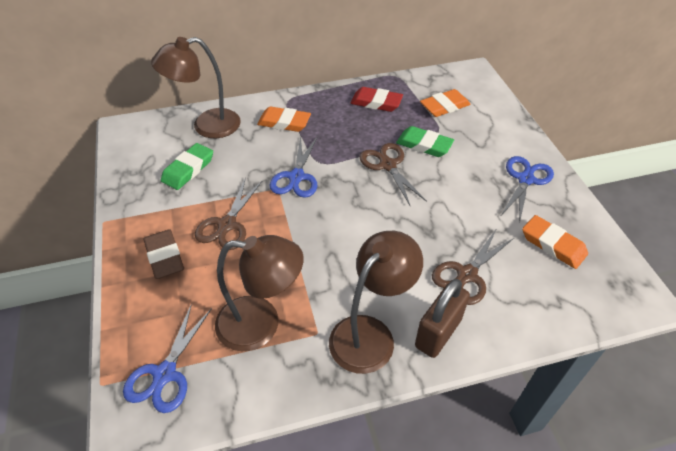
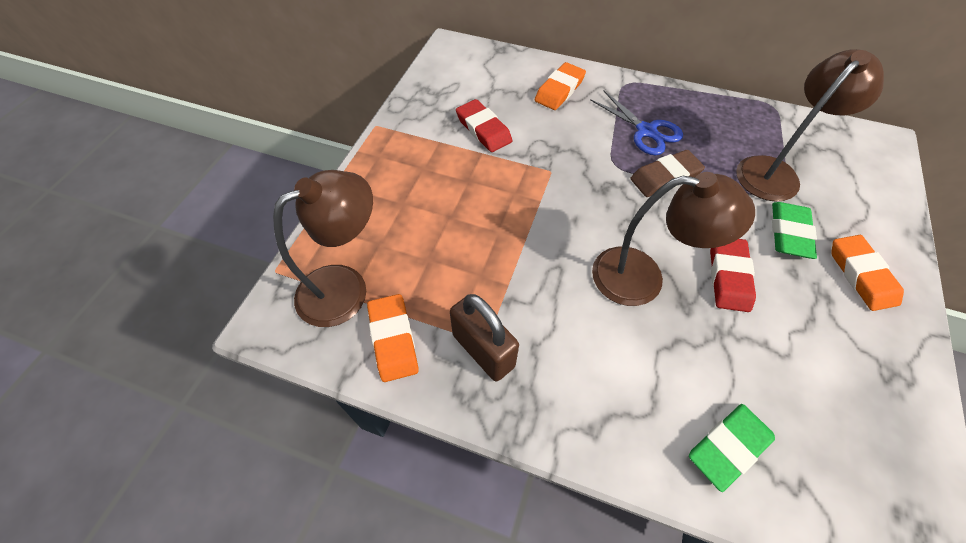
blue scissors: [123,303,212,413] [270,136,317,198] [501,156,554,224] = 3 -> [590,90,683,155] = 1
brown scissors: [195,177,262,250] [359,143,427,207] [432,228,515,305] = 3 -> none = 0
red eraser: [351,87,403,112] = 1 -> [456,99,512,152] [710,239,756,312] = 2

